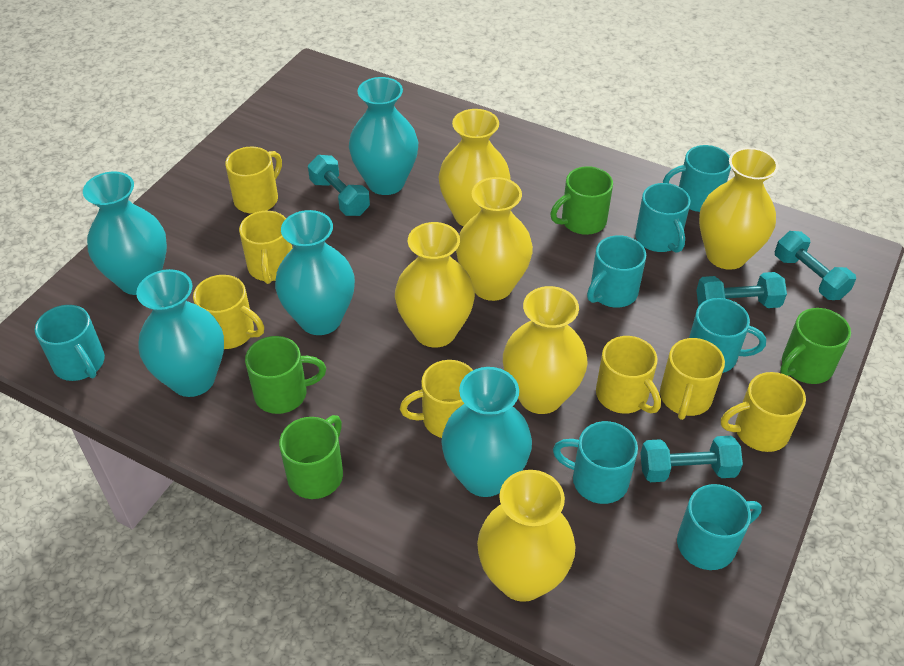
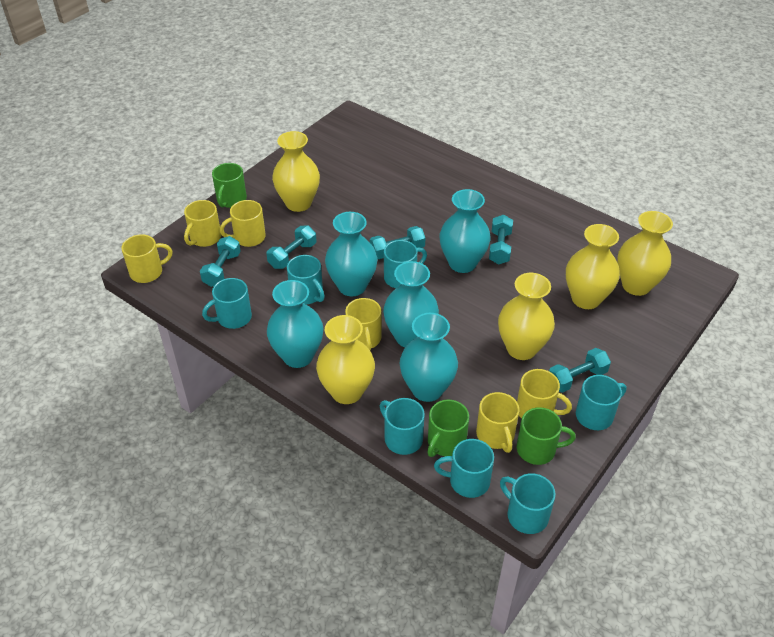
green mug: [245,336,326,414] [279,415,343,499] [550,166,613,235] [780,308,851,384] = 4 -> [212,163,247,208] [427,400,469,457] [517,407,576,465] = 3
turquoise dumbbell: [308,155,370,216] [640,436,743,482] [696,272,787,308] [775,231,856,300] = 4 -> [200,236,241,287] [266,226,317,269] [370,226,425,259] [489,215,513,264] [549,348,611,393] = 5
yellow mug: [193,275,264,349] [225,147,282,214] [239,211,292,284] [400,360,473,438] [596,336,661,414] [660,338,725,420] [721,372,806,452] = 7 -> [121,234,172,283] [184,200,221,247] [220,200,266,247] [345,298,382,351] [476,392,519,453] [517,369,572,418] = 6
yellow vase: [395,222,475,348] [438,109,511,227] [456,177,533,301] [477,470,575,602] [503,286,588,414] [699,147,779,270] = 6 -> [272,131,320,212] [316,315,375,404] [498,273,555,360] [566,224,620,309] [617,211,673,296] = 5

